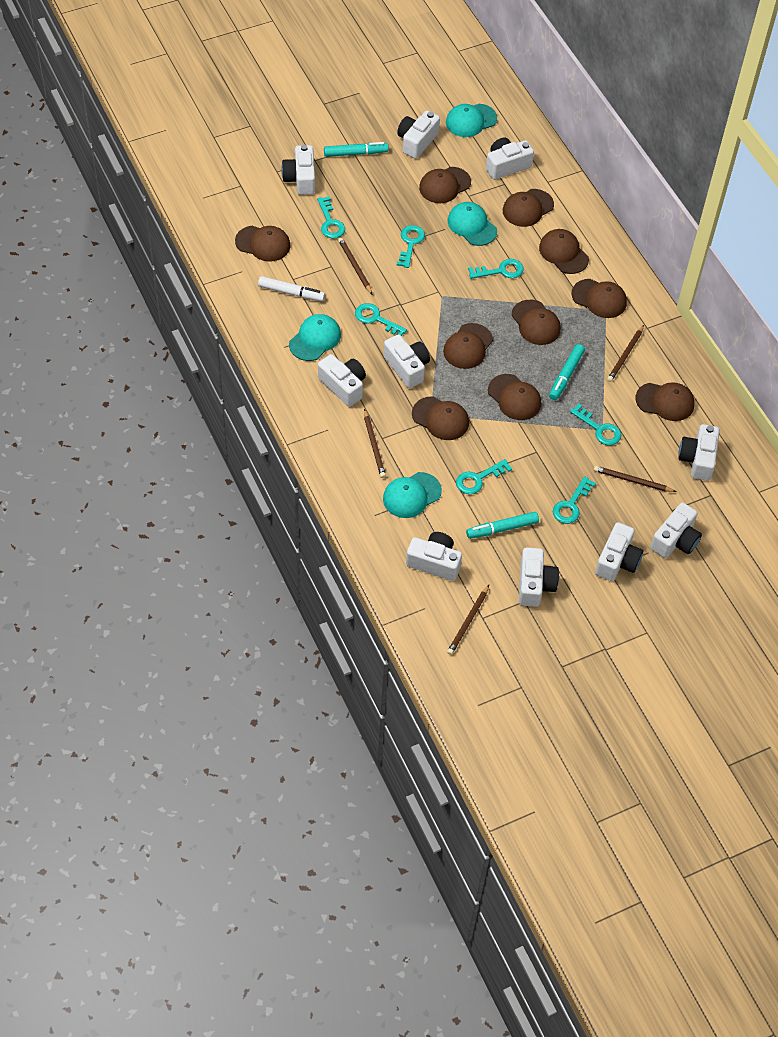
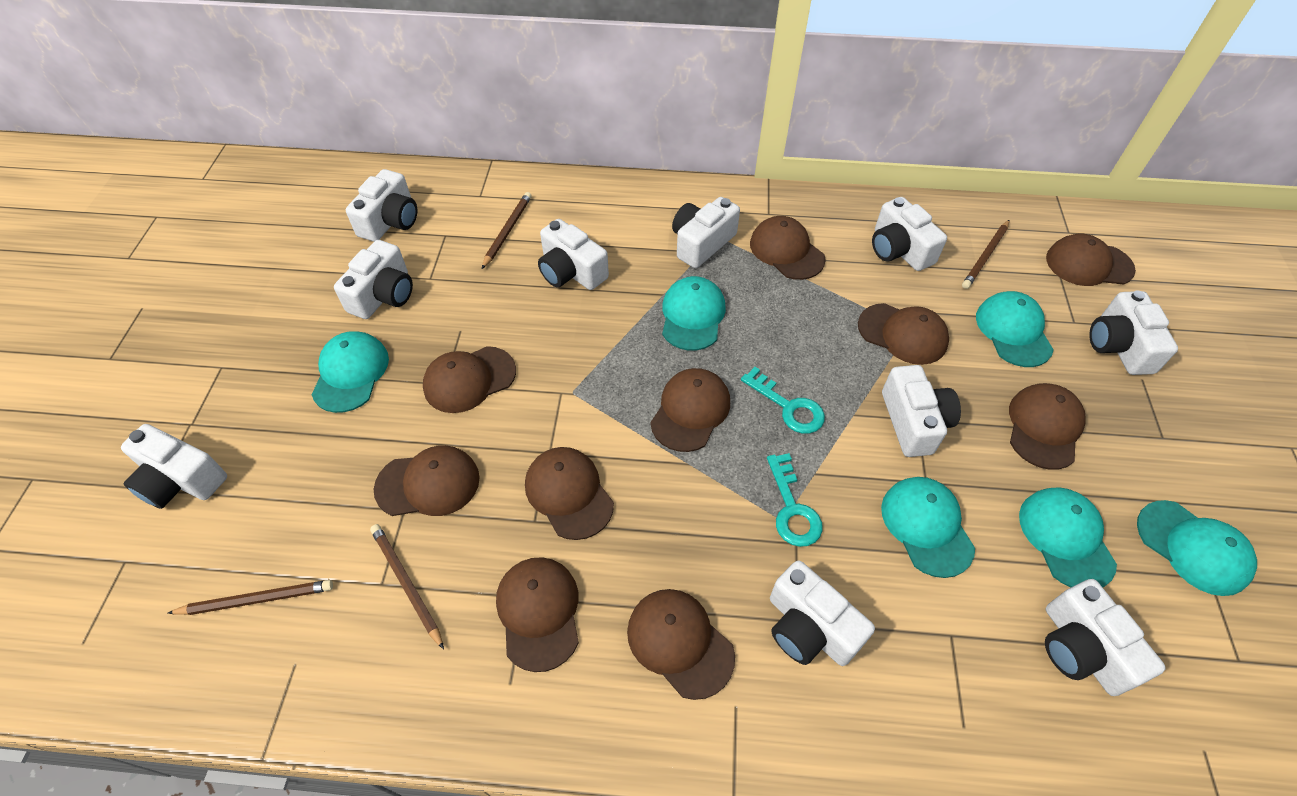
brown pencil: [338,237,372,294] [364,409,386,478] [447,585,489,655] [594,466,676,492] [607,325,644,382] = 5 -> [167,580,333,615] [370,524,444,649] [482,192,532,269] [962,220,1009,289] = 4
turquoise cap: [289,314,341,361] [383,472,442,518] [446,104,497,137] [448,202,497,246] = 4 -> [311,331,389,413] [662,276,726,351] [881,477,975,578] [976,291,1054,367] [1019,487,1117,587] [1137,500,1257,596] = 6
turquoise key: [317,196,345,238] [355,303,407,336] [397,225,425,268] [456,459,512,494] [468,259,524,279] [553,476,596,524] [570,404,621,445] = 7 -> [741,367,825,434] [767,453,823,547] = 2
turquoise marker: [324,142,389,157] [466,512,539,539] [549,344,585,400] = 3 -> none = 0
white marker: [258,276,325,301] = 1 -> none = 0

